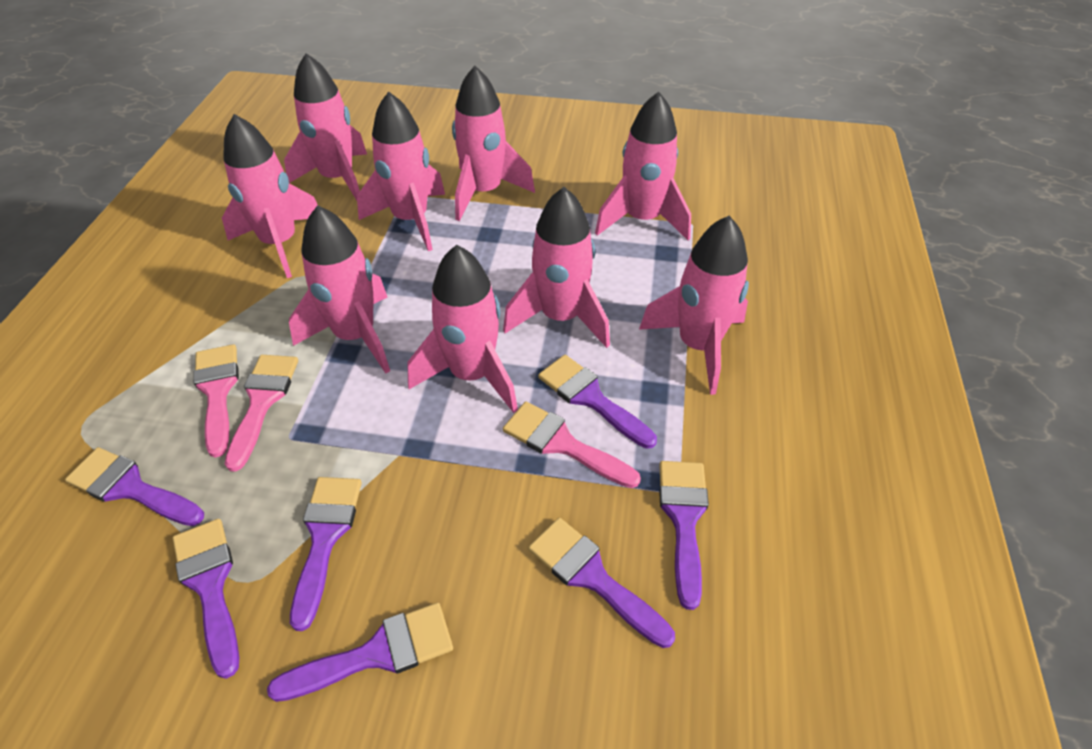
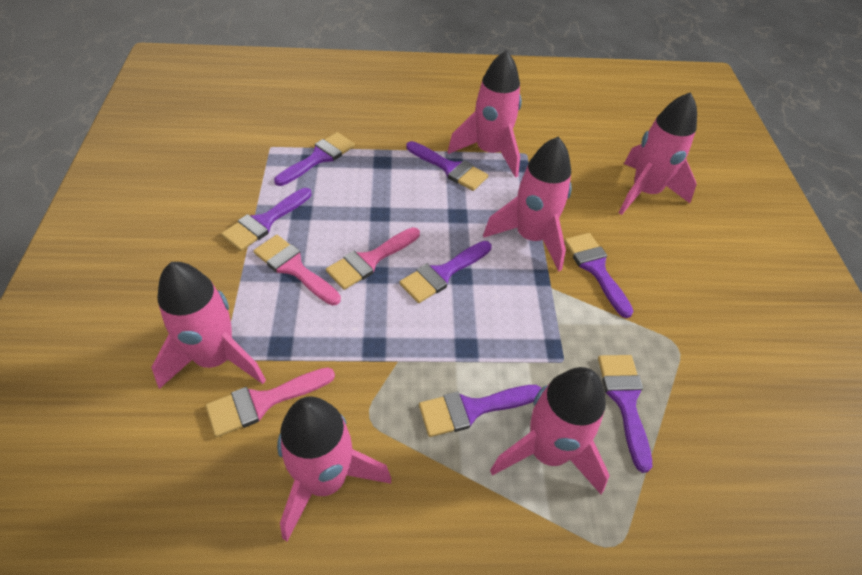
pink rocket: [222,114,317,278] [284,53,367,200] [289,205,390,374] [357,91,445,251] [407,245,518,413] [452,66,535,221] [503,187,610,348] [595,91,691,240] [639,216,749,395] = 9 -> [151,262,266,389] [277,396,391,541] [448,50,522,178] [483,137,572,272] [490,367,610,494] [619,92,697,215] = 6

